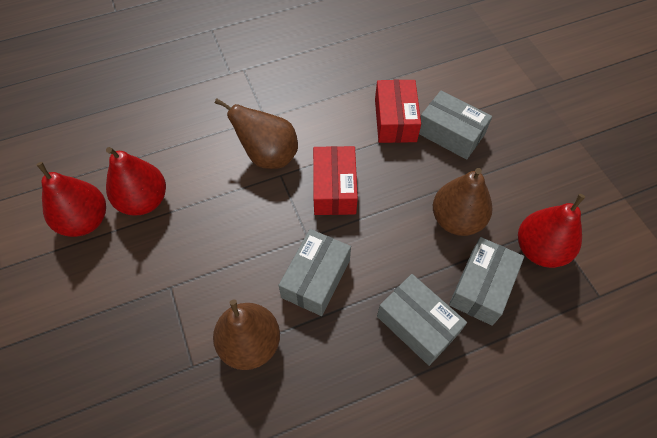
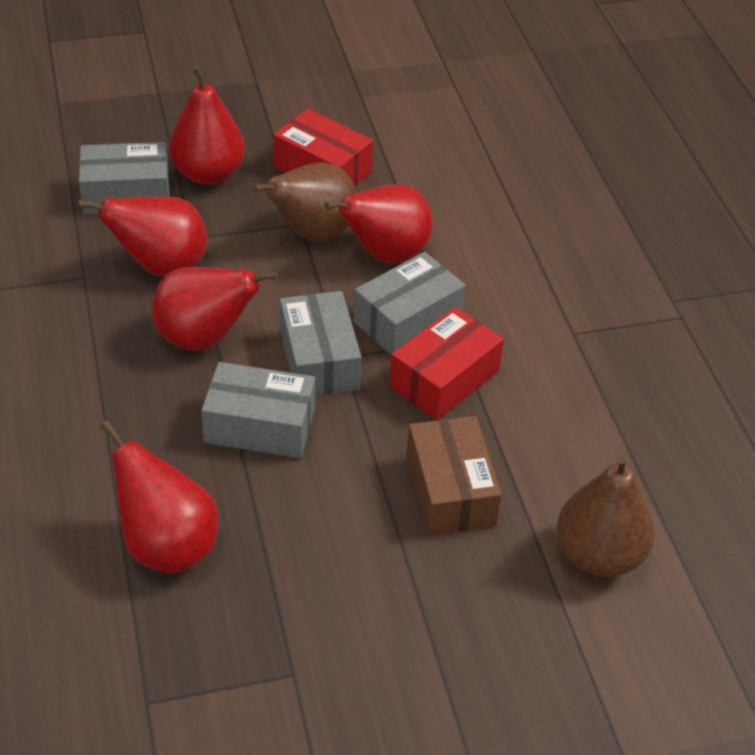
brown box: none = 0 -> [406,416,502,536] = 1
brown pear: [213,300,280,370] [215,98,298,169] [433,168,492,236] = 3 -> [252,162,356,241] [557,455,655,577] = 2
red pear: [36,162,106,237] [106,147,166,216] [518,194,585,268] = 3 -> [78,196,207,276] [100,420,218,574] [151,267,278,351] [169,66,245,185] [324,184,433,263] = 5

